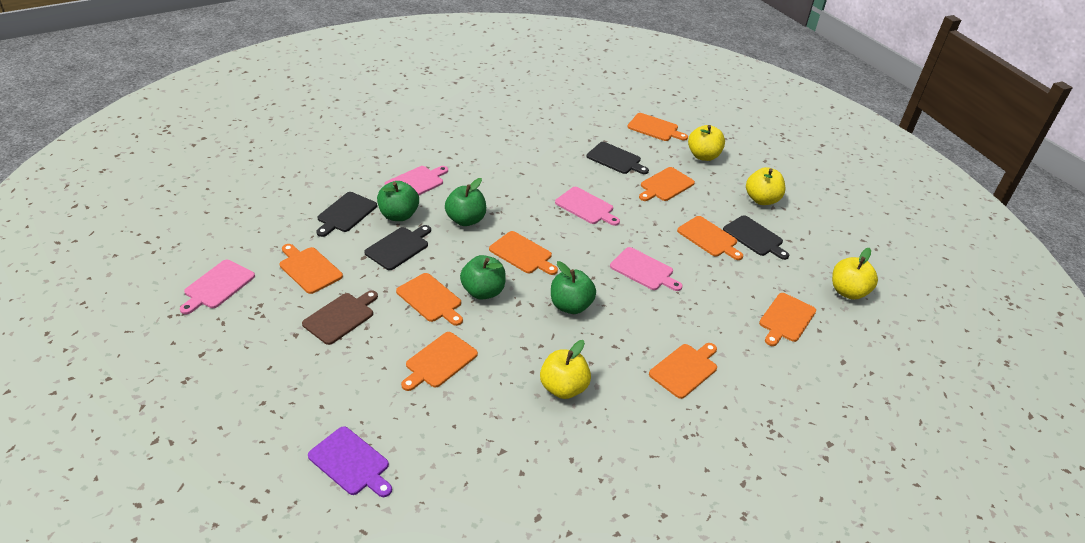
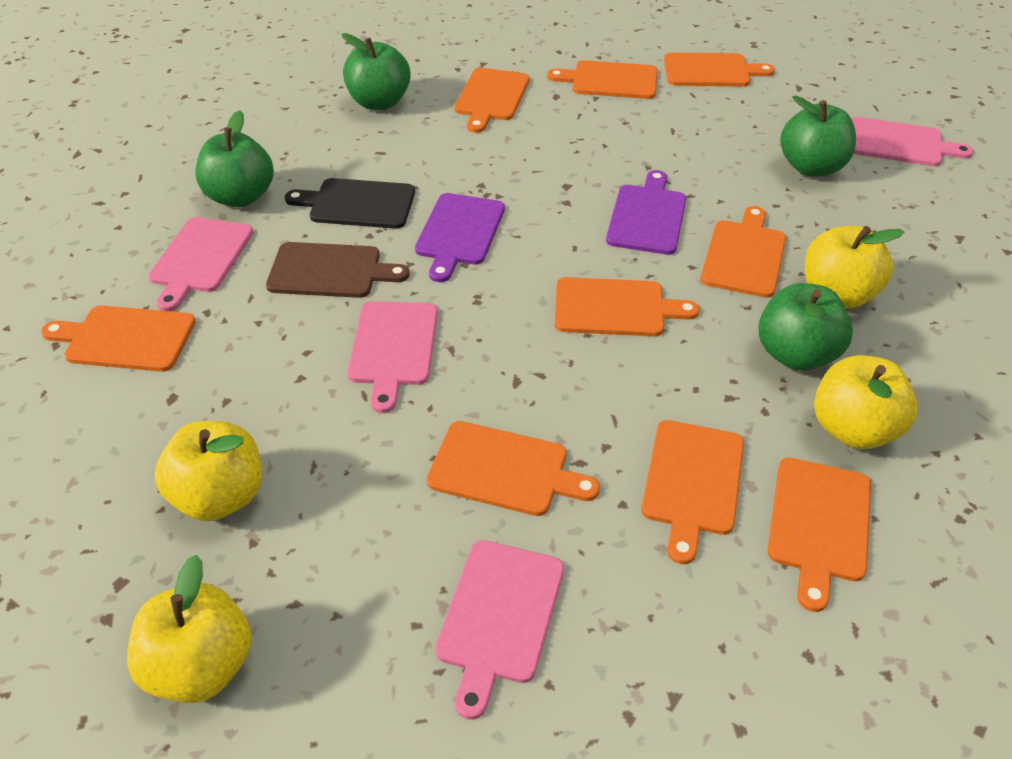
black cutting board: [316,192,377,237] [364,225,431,270] [587,142,649,174] [723,215,789,260] = 4 -> [285,178,415,229] = 1
purple cutting board: [308,426,392,497] = 1 -> [415,193,505,282] [606,170,686,255] = 2

